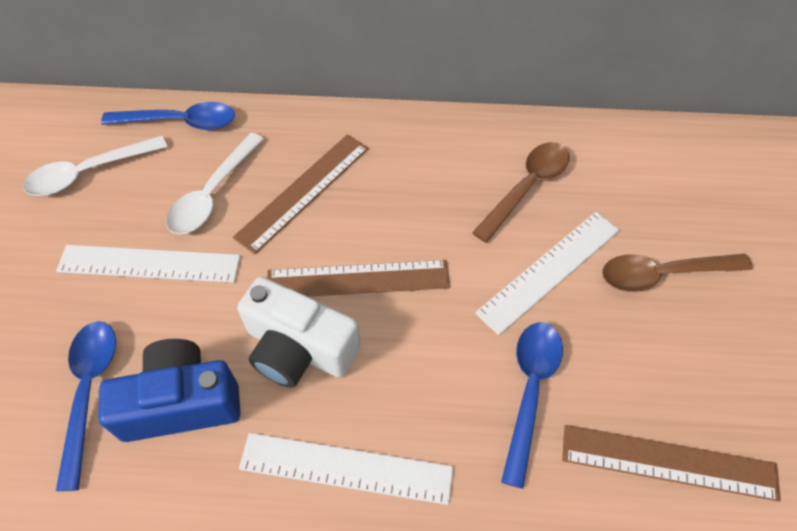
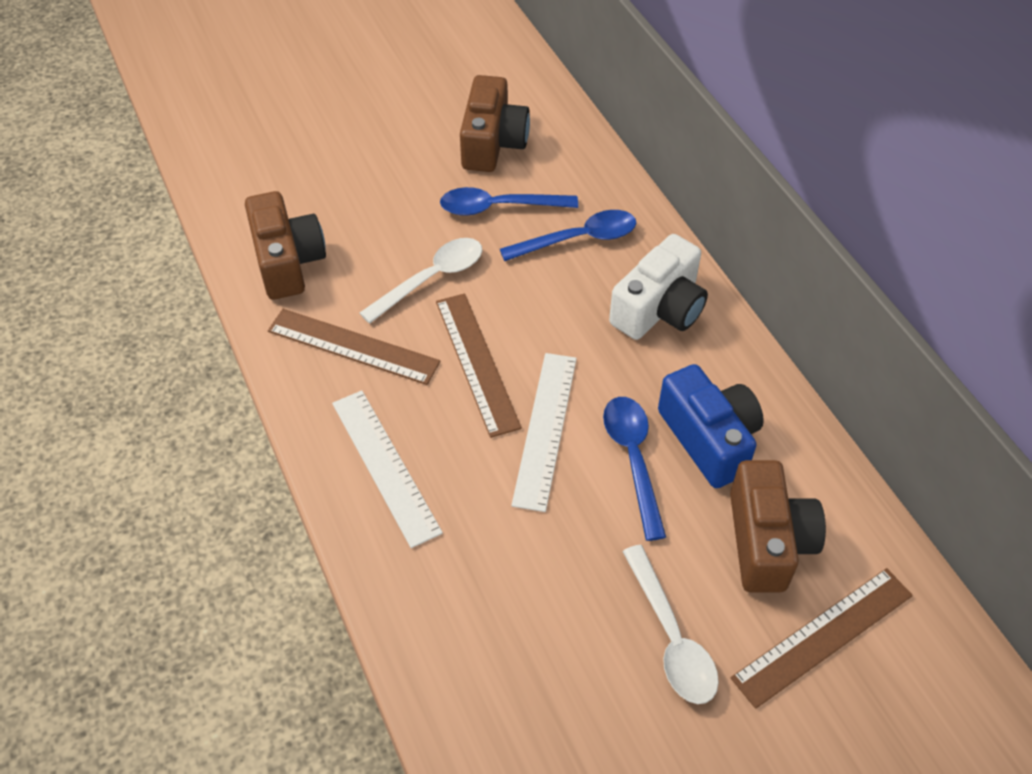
brown camera: none = 0 -> [245,191,326,300] [460,75,530,172] [730,460,826,593] = 3
brown spoon: [472,142,570,243] [602,254,753,292] = 2 -> none = 0
white ruler: [56,245,240,283] [239,433,453,505] [475,212,620,335] = 3 -> [332,390,443,548] [511,353,577,512] = 2

